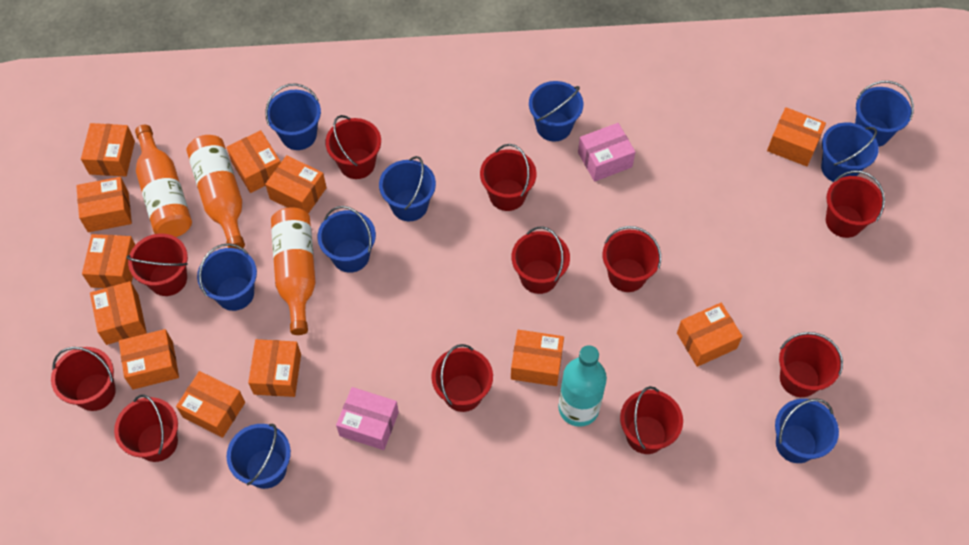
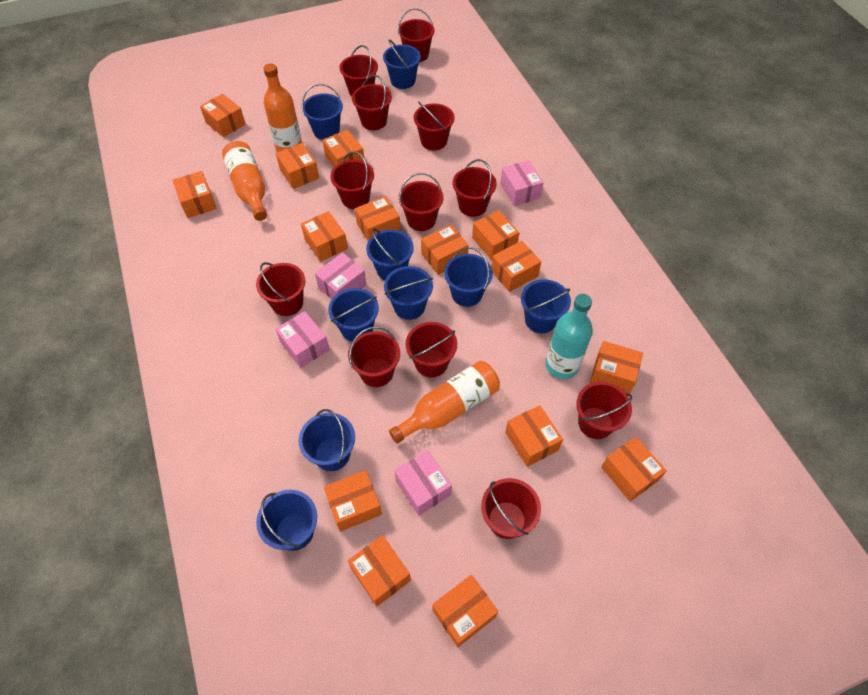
orange box: [76,177,132,232] [81,123,135,177] [82,234,135,288] [90,281,147,345] [119,329,179,389] [176,371,245,438] [226,130,281,193] [248,339,301,397] [265,155,327,214] [511,330,564,386] [677,303,743,367] [767,107,826,166] = 12 -> [172,171,217,218] [200,94,246,137] [276,143,319,189] [301,211,348,262] [322,129,364,167] [324,470,382,532] [348,535,411,607] [355,196,401,241] [421,225,469,275] [432,575,498,647] [472,210,519,260] [491,241,541,292] [505,405,563,467] [590,341,643,394] [601,437,667,501] = 15
pink box: [336,387,399,450] [578,123,635,182] = 2 -> [275,311,330,368] [315,252,366,299] [394,450,452,516] [500,160,544,206] = 4
red bucket: [51,347,116,411] [114,395,178,462] [126,233,188,296] [325,115,381,179] [431,344,493,412] [480,144,536,211] [512,226,570,294] [602,226,661,292] [620,386,683,454] [779,332,843,397] [826,170,885,238] = 11 -> [256,262,305,316] [330,151,374,209] [339,45,378,97] [348,326,400,387] [352,75,392,130] [398,8,435,62] [399,173,443,231] [406,322,457,377] [414,101,455,150] [452,159,497,217] [481,478,541,539] [576,382,632,439] = 12

